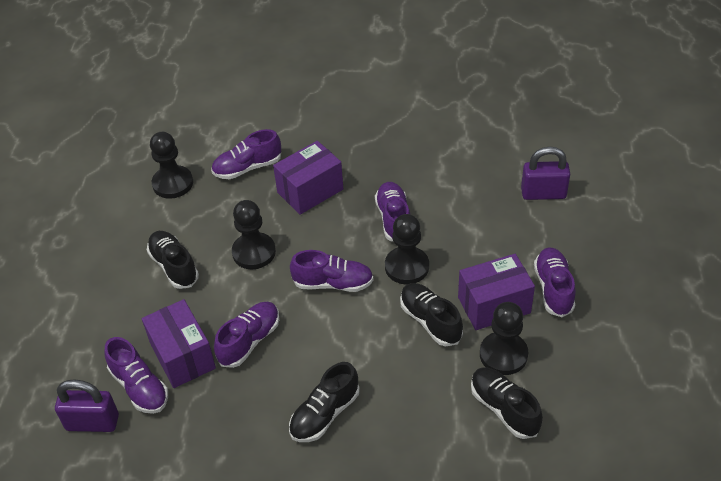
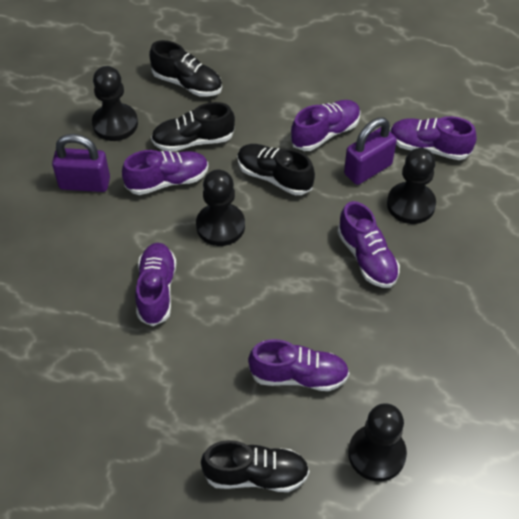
purple box: [142,299,216,388] [273,141,343,215] [458,254,535,330] = 3 -> none = 0

